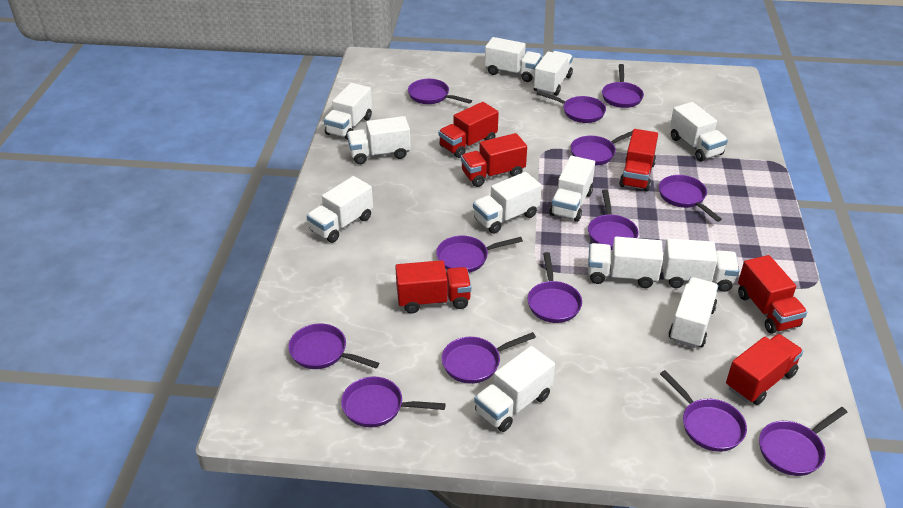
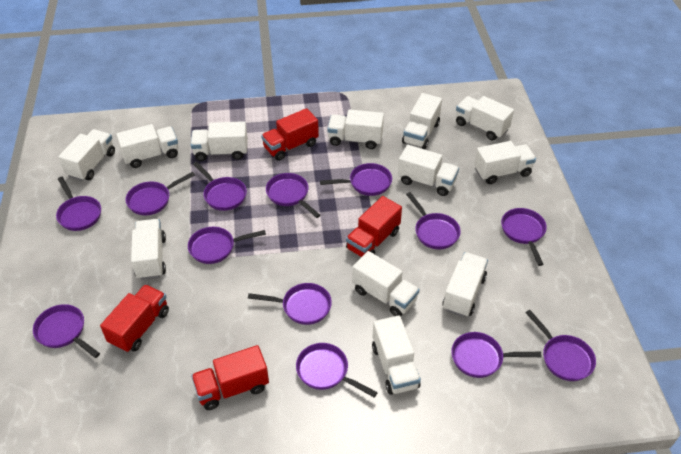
red truck: [395,260,471,314] [438,102,499,158] [461,133,527,187] [619,129,658,191] [726,334,803,405] [738,255,807,334] = 6 -> [100,284,169,352] [191,345,269,410] [261,108,319,161] [346,196,402,257] = 4

